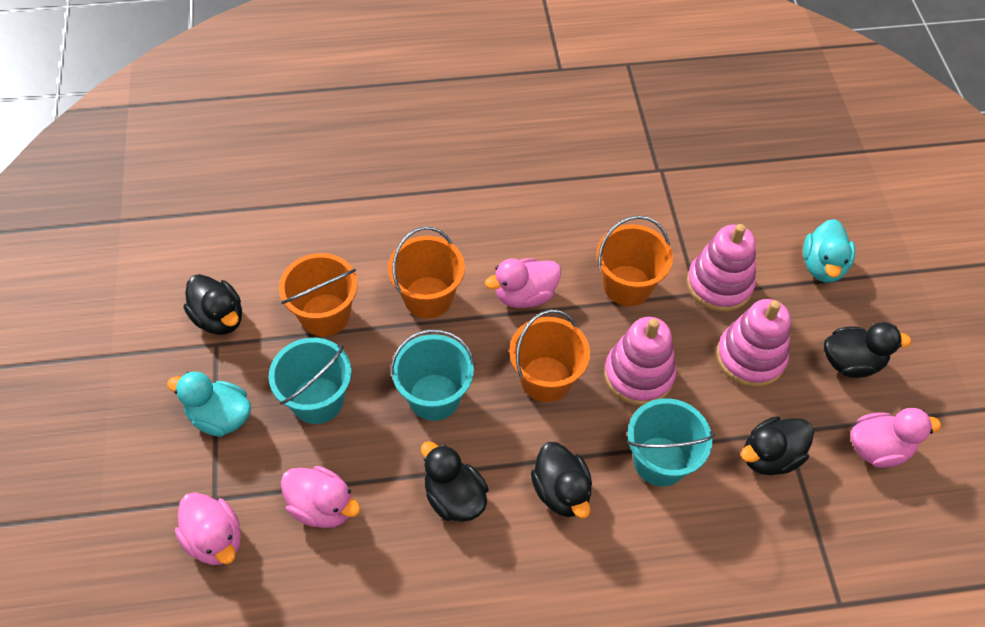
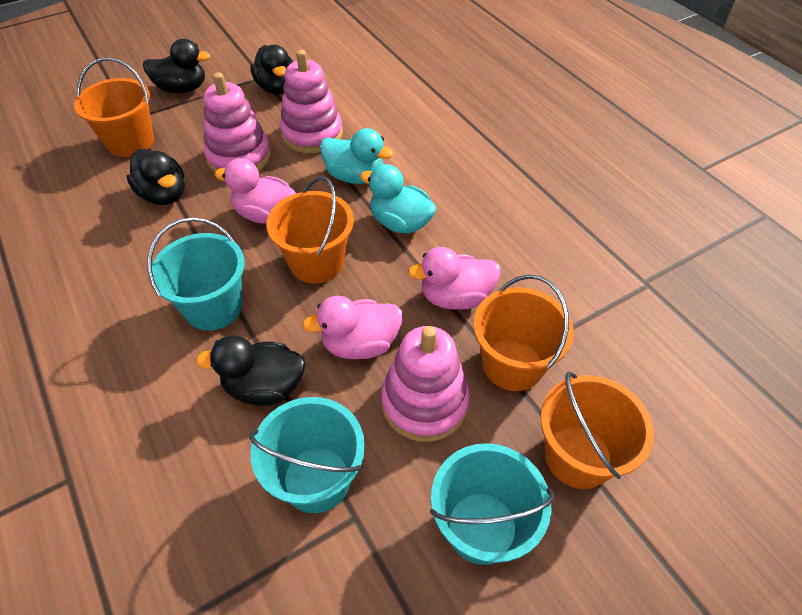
black duck: [183,274,242,335] [421,441,489,522] [531,442,592,518] [741,416,814,475] [824,322,912,378] = 5 -> [126,149,185,205] [143,39,210,94] [196,335,306,406] [250,45,293,94] = 4
pink duck: [175,492,241,565] [281,466,361,528] [485,258,561,308] [851,408,941,468] = 4 -> [215,158,296,224] [302,296,403,359] [408,247,500,310] = 3

